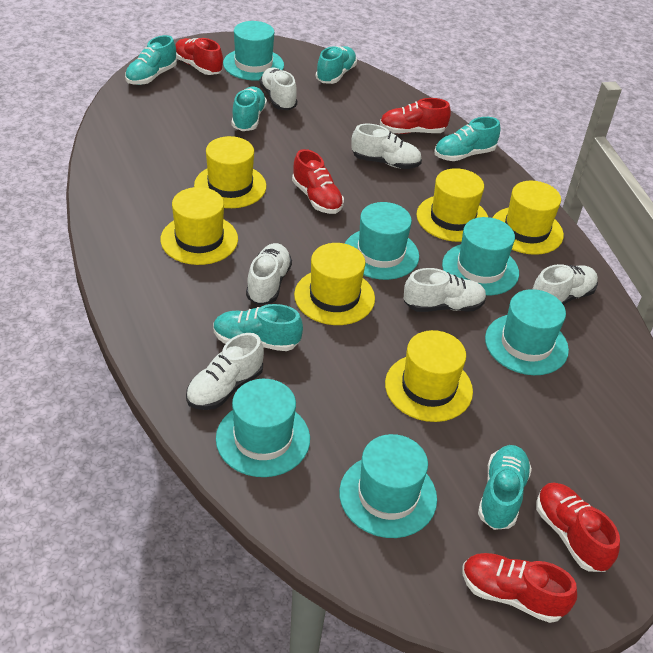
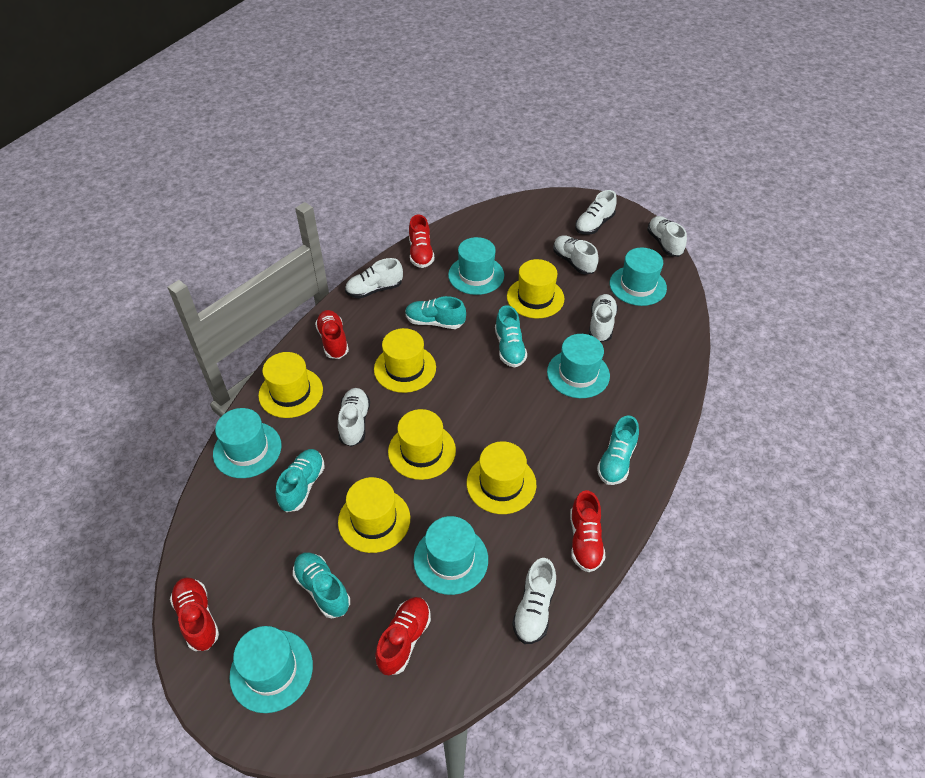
turquoise shoe: [125,35,177,85] [213,304,303,351] [232,87,267,131] [316,46,357,84] [434,117,500,161] [478,445,532,530] = 6 -> [276,449,325,512] [293,552,350,619] [405,296,466,329] [495,305,527,367] [597,415,639,485] = 5
white shoe: [186,333,264,410] [246,243,292,305] [259,68,298,110] [351,124,422,169] [404,268,487,312] [533,264,598,305] = 6 -> [338,388,370,447] [345,258,403,298] [512,558,556,644] [553,235,599,275] [575,190,617,235] [589,294,618,342] [647,216,687,257] = 7

